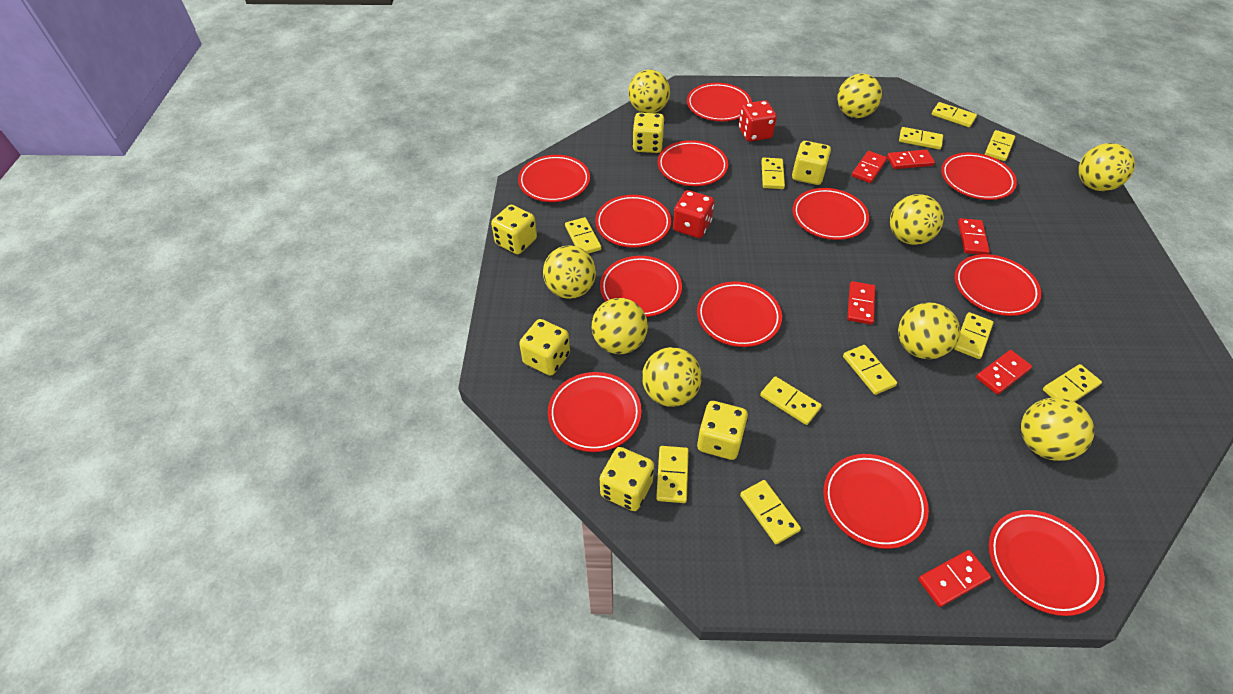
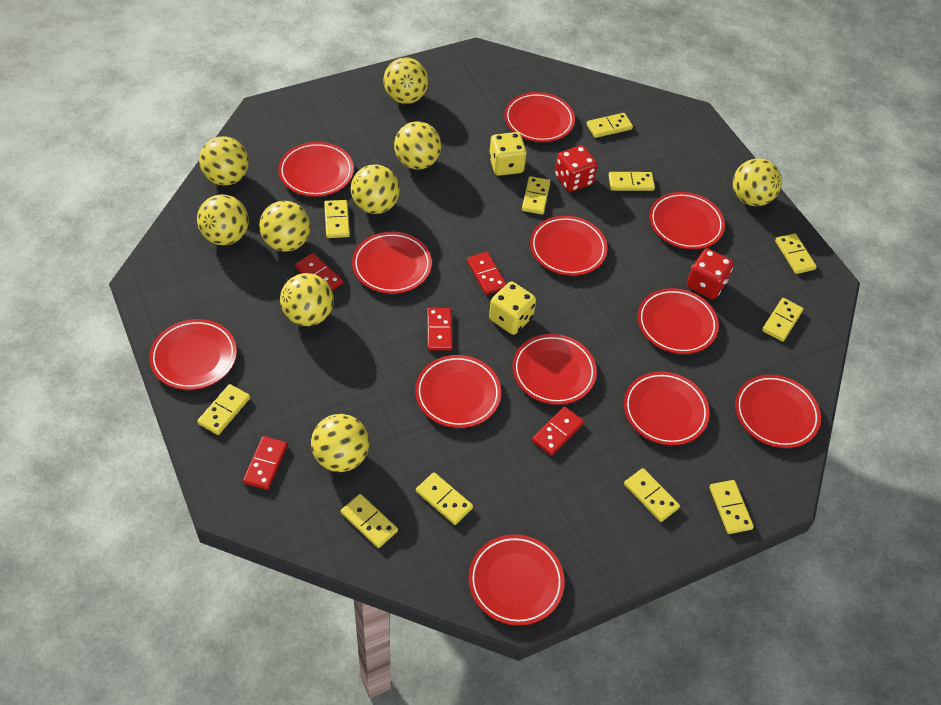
red domino: [847,281,875,325] [852,151,887,183] [887,150,935,169] [918,550,991,607] [958,218,990,255] [976,350,1032,395] = 6 -> [243,436,287,490] [295,253,343,290] [427,308,453,350] [467,252,506,295] [532,407,584,456] = 5
yellow dice: [491,205,537,254] [519,319,570,376] [600,447,654,511] [632,113,665,153] [697,401,748,460] [792,141,831,185] = 6 -> [489,132,527,176] [489,281,536,335] = 2

